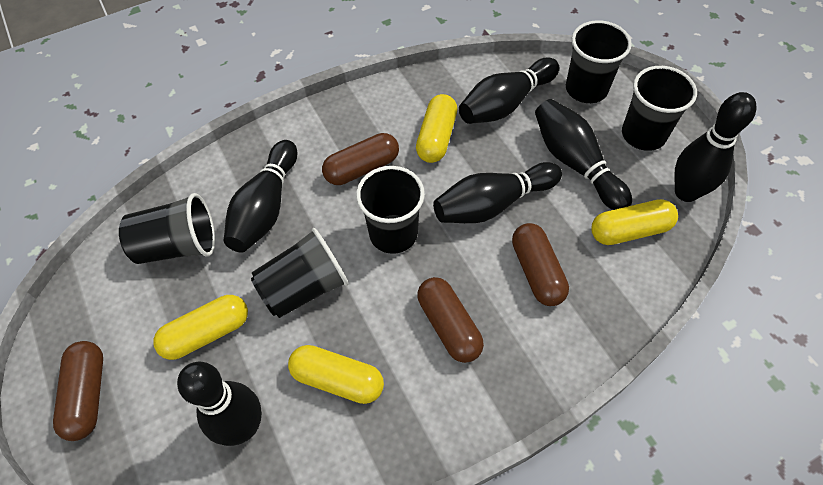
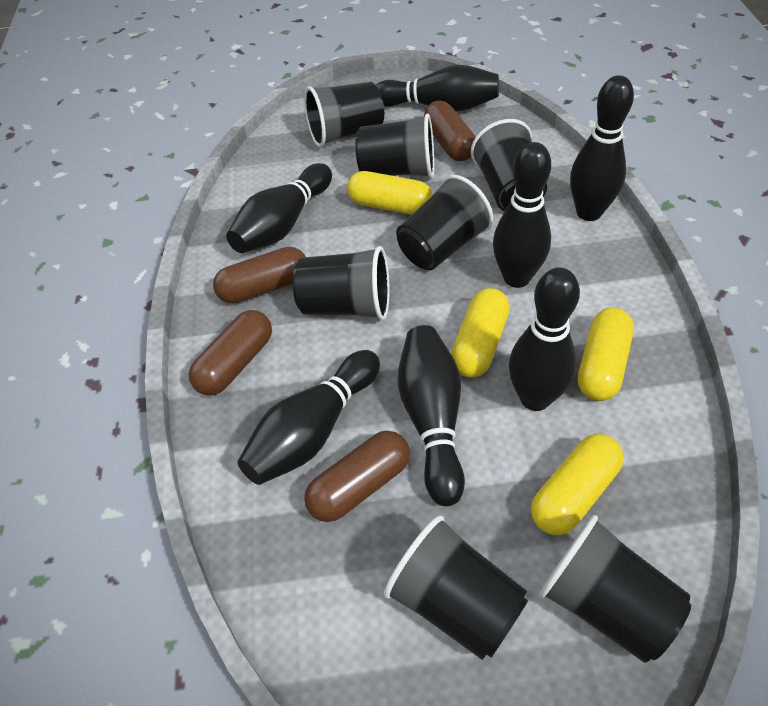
black bowling pin: [177,362,262,446] [224,140,298,253] [433,162,562,223] [459,57,559,124] [535,99,632,210] [674,92,757,202] = 6 -> [226,163,332,253] [238,350,380,485] [376,65,499,112] [398,325,465,506] [493,142,551,288] [509,268,580,411] [570,75,634,221] = 7
black cup: [119,193,215,264] [251,228,349,318] [356,166,425,254] [566,20,632,103] [622,66,697,151] = 5 -> [293,246,390,320] [304,82,384,147] [355,114,434,178] [384,515,528,660] [396,175,493,270] [471,119,547,211] [539,515,691,663] = 7

